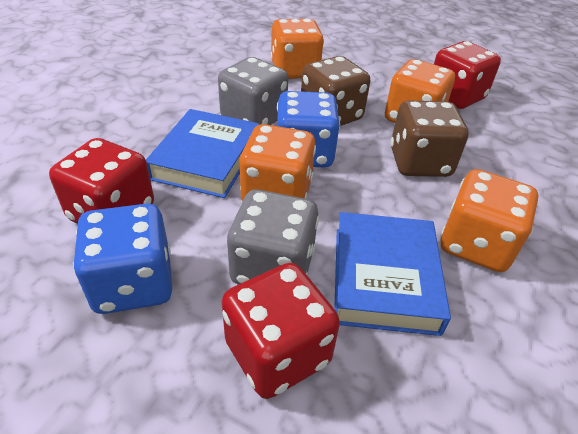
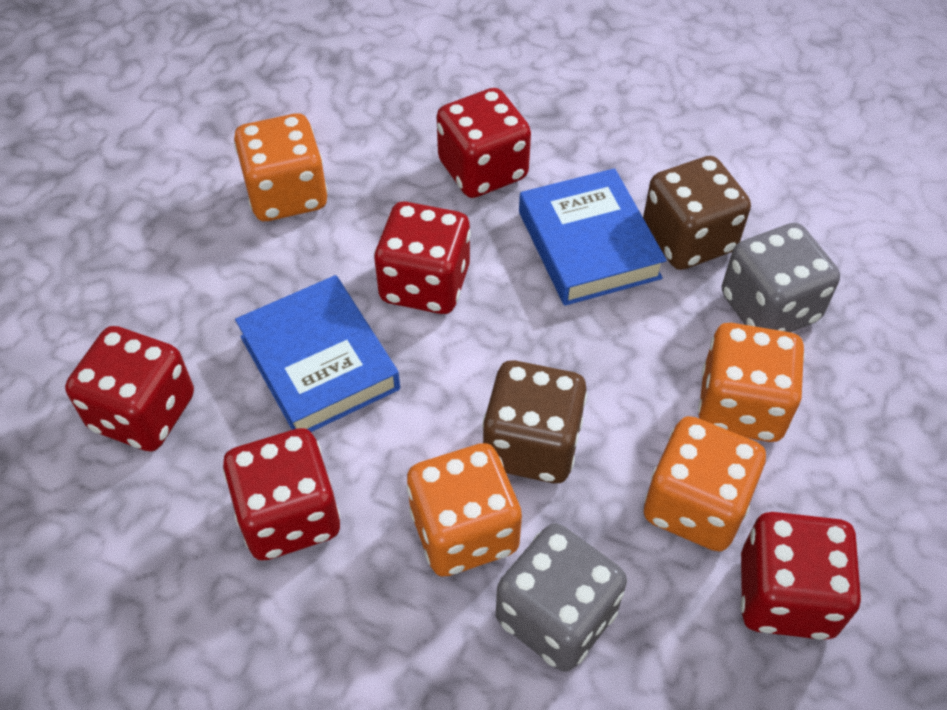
blue dice: [73,204,172,314] [277,91,340,167] = 2 -> none = 0
red dice: [49,138,154,224] [222,263,340,399] [434,41,501,109] = 3 -> [65,326,194,452] [223,428,340,561] [374,202,471,314] [436,88,531,198] [741,512,862,640] = 5

